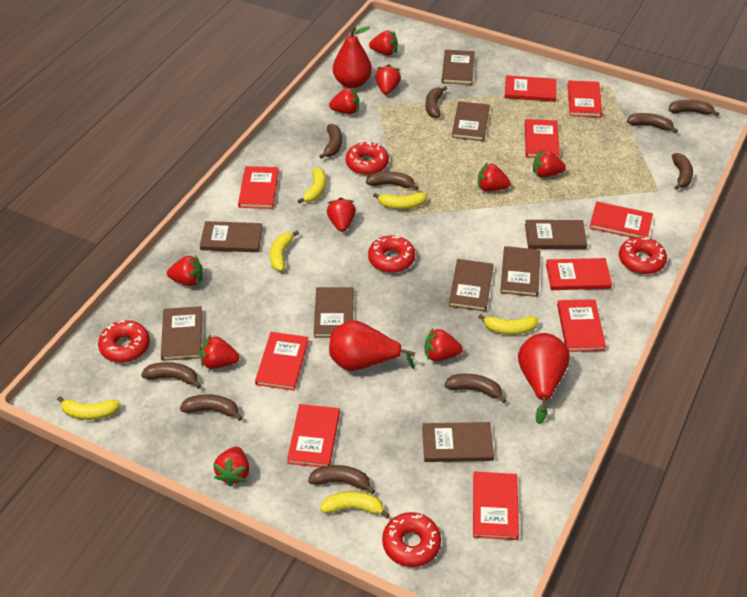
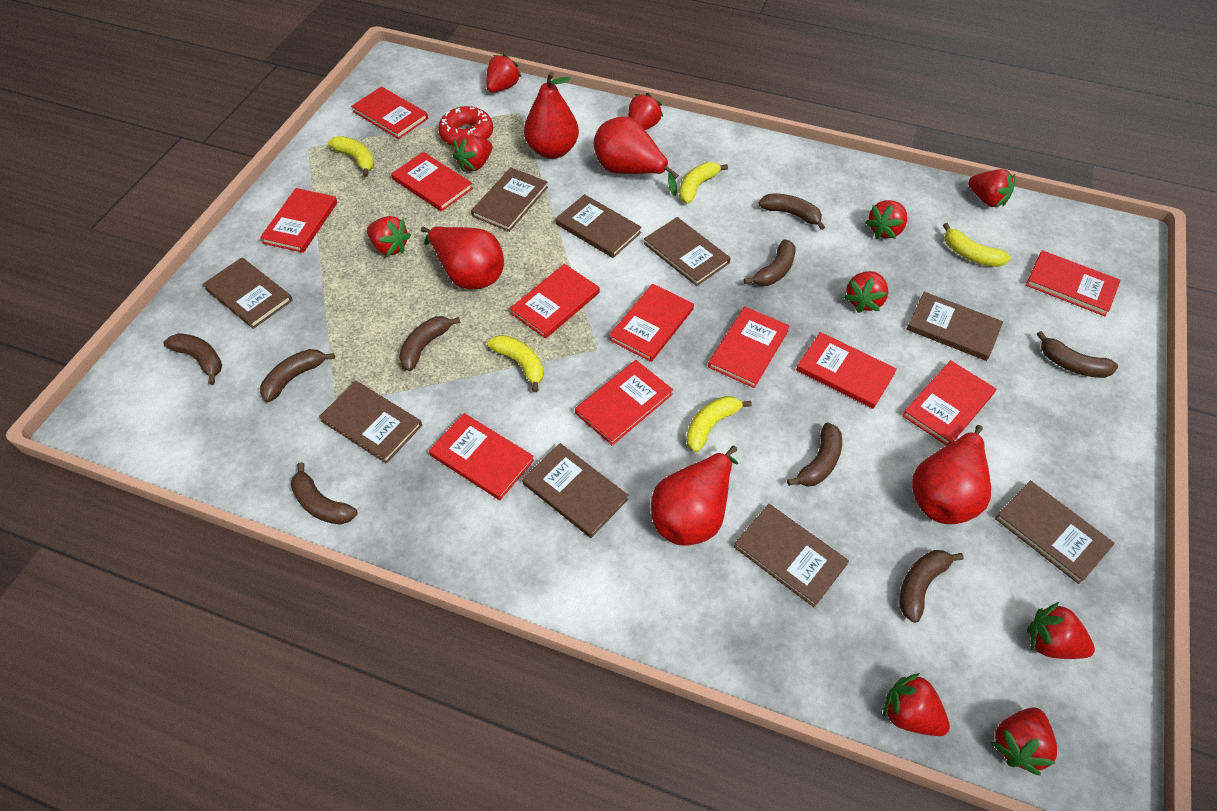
brown banana: [141,362,201,389] [180,394,243,421] [308,465,375,494] [319,124,342,159] [366,171,419,190] [426,86,447,118] [444,374,507,403] [627,113,678,133] [669,99,719,116] [672,153,693,190] = 10 -> [163,333,222,385] [260,349,335,402] [291,462,357,525] [399,316,460,371] [744,239,795,286] [758,194,825,230] [787,422,842,487] [899,550,964,623] [1037,331,1118,378] = 9
red book: [238,166,279,209] [255,332,309,391] [287,404,340,467] [473,472,519,540] [505,75,556,102] [525,119,560,158] [546,258,612,290] [557,299,606,352] [568,80,602,117] [589,202,653,238] = 10 -> [260,188,338,253] [351,87,428,139] [391,152,473,212] [429,413,534,500] [510,264,600,339] [575,360,673,445] [609,284,694,362] [708,307,790,388] [796,332,897,409] [902,360,996,446] [1026,250,1121,316] = 11
red donut: [98,320,150,363] [346,142,389,175] [368,235,415,273] [382,512,441,567] [619,237,667,274] = 5 -> [438,106,493,146] = 1
red pear: [329,320,415,371] [333,26,372,88] [518,333,570,424] = 3 -> [421,226,504,290] [524,72,579,159] [594,116,679,196] [651,446,738,546] [912,425,991,524] = 5
yellow banana: [57,396,121,420] [270,231,299,271] [297,167,326,204] [320,491,390,518] [373,192,427,209] [478,314,538,335] = 6 -> [328,136,374,177] [487,335,544,392] [679,162,728,204] [686,396,752,452] [943,223,1011,267] = 5

